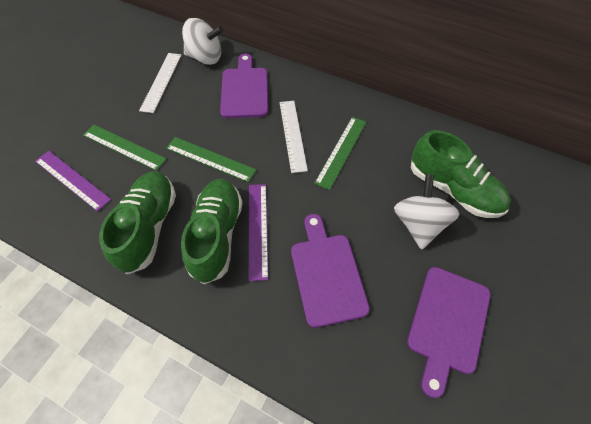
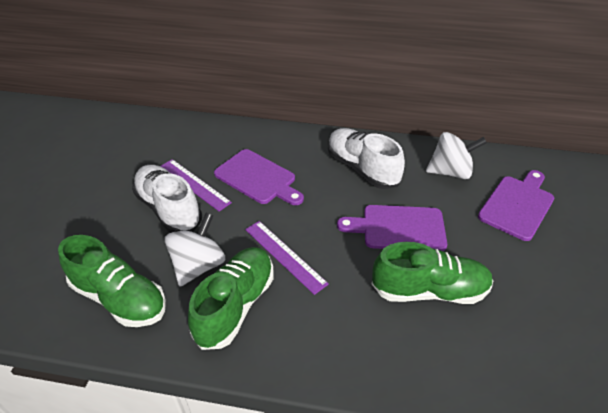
green ruler: [83,125,166,171] [166,137,256,182] [314,117,366,190] = 3 -> none = 0
white ruler: [139,53,182,113] [279,101,308,173] = 2 -> none = 0
white shoe: none = 0 -> [132,165,202,233] [328,128,405,189] = 2

